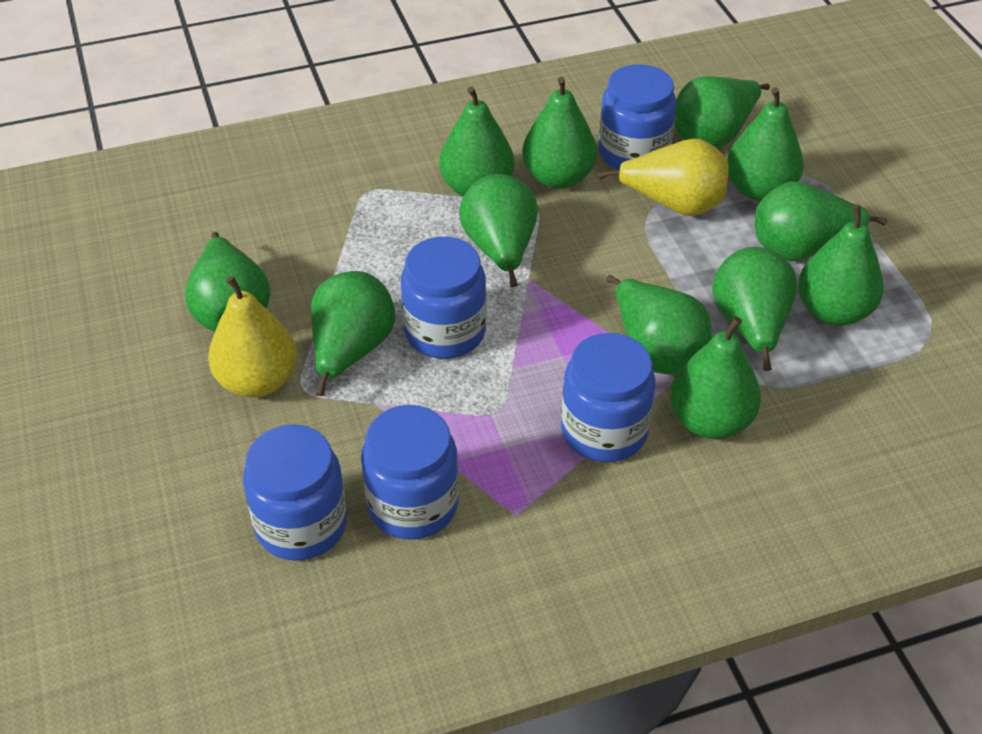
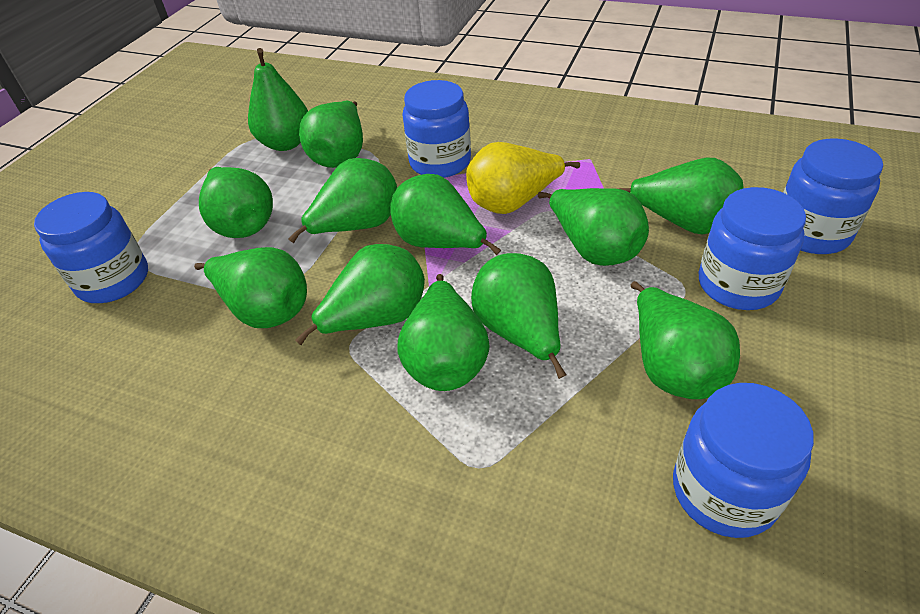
yellow pear: [208,276,297,397] [598,139,729,216] = 2 -> [466,142,580,214] = 1

